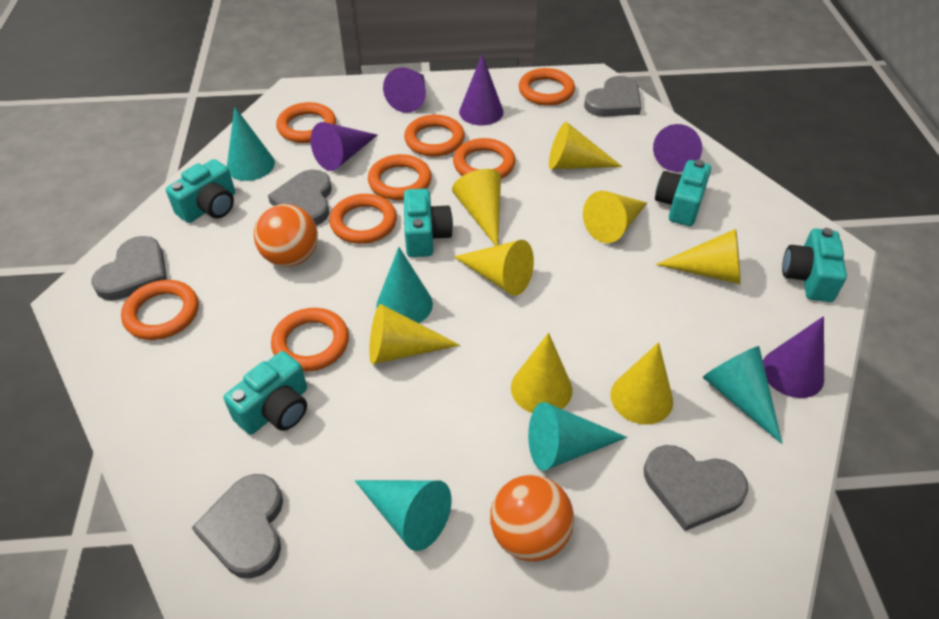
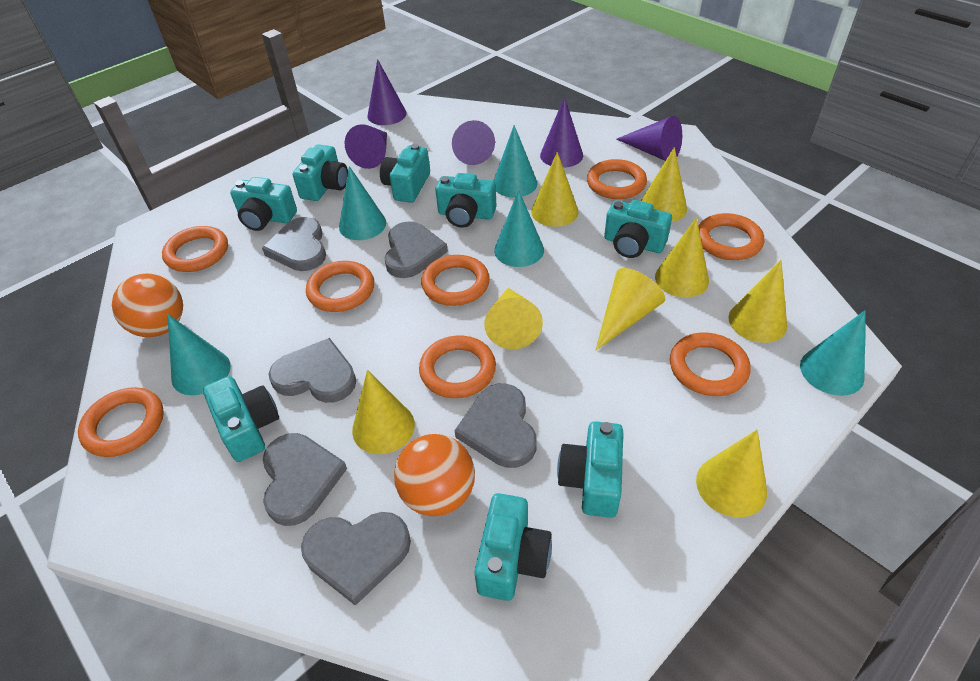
grey heart: [91,236,167,301] [192,474,283,579] [268,170,332,226] [584,76,641,117] [644,445,748,531] = 5 -> [262,217,326,271] [263,433,347,526] [269,338,356,403] [301,512,411,606] [384,221,448,278] [455,383,537,468] = 6
turquoise camera: [166,159,235,223] [224,351,307,435] [404,189,453,257] [655,160,711,226] [782,228,847,302] = 5 -> [203,376,279,462] [230,177,297,231] [293,144,348,201] [380,144,430,203] [435,173,497,228] [475,493,552,601] [557,421,623,518] [604,200,672,258] = 8

